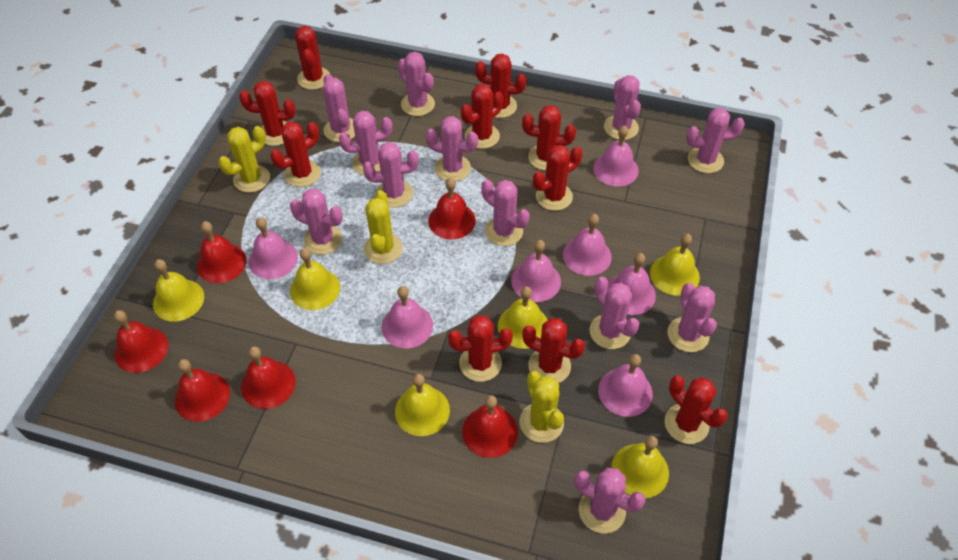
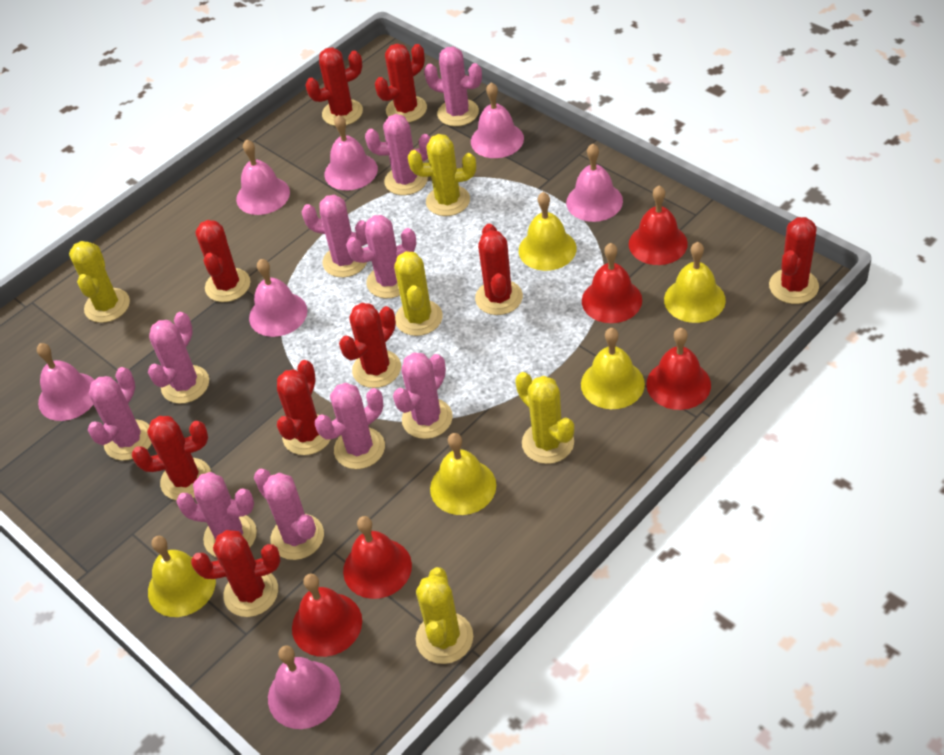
pink cactus: [290,189,343,255] [323,74,355,142] [339,111,393,176] [363,142,419,208] [398,52,435,116] [426,116,478,181] [481,179,529,246] [574,467,646,534] [590,276,640,349] [604,75,641,140] [668,283,717,352] [686,108,745,173] = 12 -> [88,367,152,461] [148,312,209,404] [176,472,257,557] [254,469,324,560] [301,195,368,277] [315,383,385,469] [346,215,416,298] [365,114,431,195] [393,352,453,439] [424,47,482,126] = 10
red bell: [114,310,168,373] [175,359,230,422] [197,221,246,283] [241,346,296,409] [428,178,476,240] [462,395,518,458] = 6 -> [292,574,362,657] [343,516,412,599] [582,243,642,323] [629,186,688,265] [646,328,711,410] = 5
red cactus: [239,81,296,146] [270,122,321,187] [295,26,330,90] [448,315,513,382] [461,84,503,149] [475,54,527,118] [522,105,576,171] [522,318,585,383] [533,145,582,211] [665,376,728,444] = 10 -> [132,416,211,501] [191,530,280,617] [195,220,250,302] [277,360,331,455] [305,47,363,126] [339,303,401,388] [375,43,427,123] [475,224,523,315] [769,217,819,304] = 9
yellow bell: [153,259,204,322] [290,248,340,310] [395,374,450,436] [498,286,548,349] [611,436,669,498] [650,233,700,296] = 6 -> [148,536,216,617] [430,433,496,515] [519,192,577,271] [581,328,645,409] [664,242,726,323] = 5
yellow cactus: [218,126,270,193] [364,190,403,264] [520,371,564,443] = 3 -> [69,241,130,323] [394,251,443,336] [408,134,476,216] [416,567,473,664] [515,372,574,464] = 5

